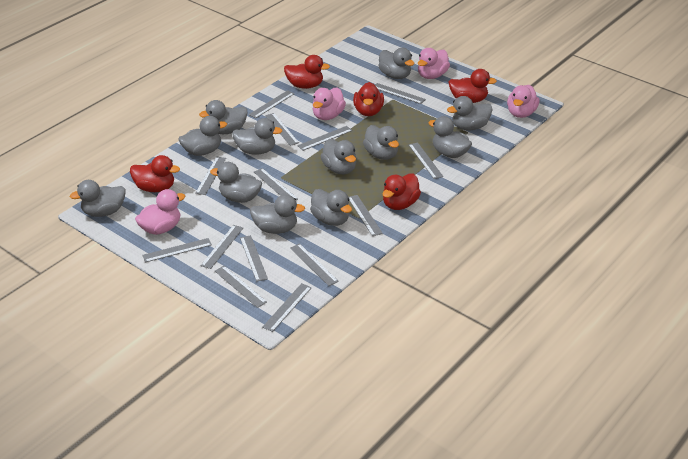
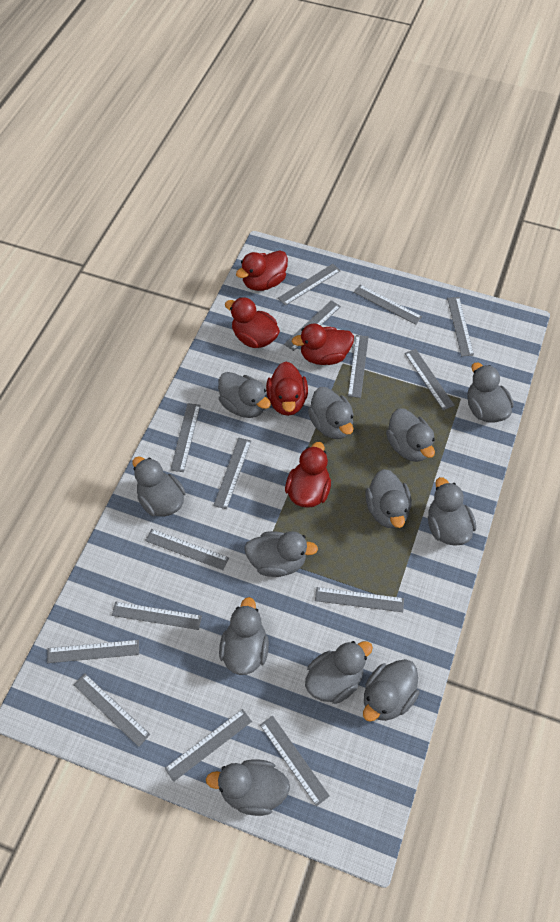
grey ruler: [142,238,212,263] [195,157,226,195] [201,225,243,269] [215,266,267,308] [240,235,268,282] [249,90,295,118] [254,168,298,200] [262,283,312,332] [265,113,299,146] [290,243,339,286] [297,126,352,151] [348,195,383,236] [375,83,426,104] [409,143,443,179] = 14 -> [47,640,139,663] [74,674,150,747] [112,602,202,630] [145,529,229,570] [165,709,252,782] [170,403,200,472] [213,437,251,509] [260,716,330,806] [278,264,341,306] [284,300,341,351] [315,587,404,612] [348,335,369,398] [354,285,422,325] [405,349,455,410] [447,297,474,356] = 15
pink duck: [135,189,185,235] [313,87,346,120] [418,48,450,79] [507,85,539,118] = 4 -> none = 0

